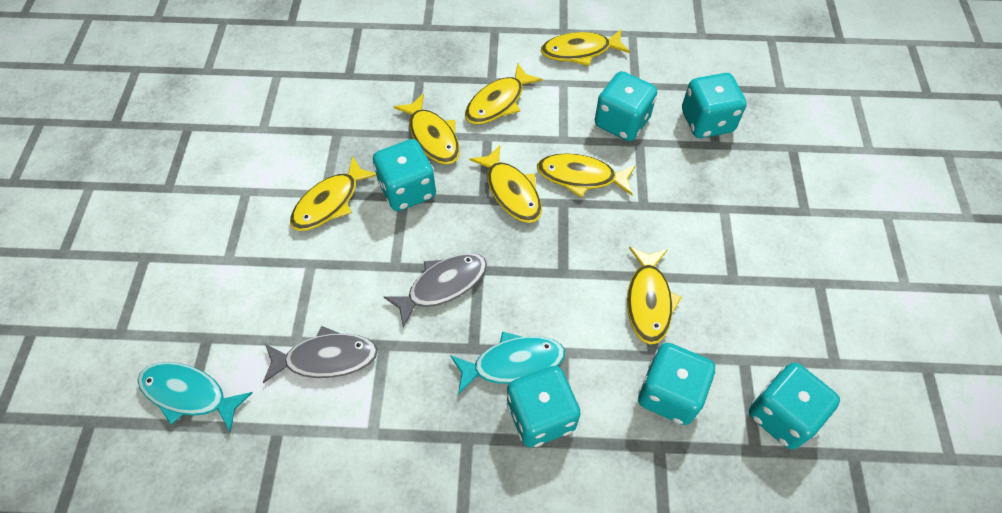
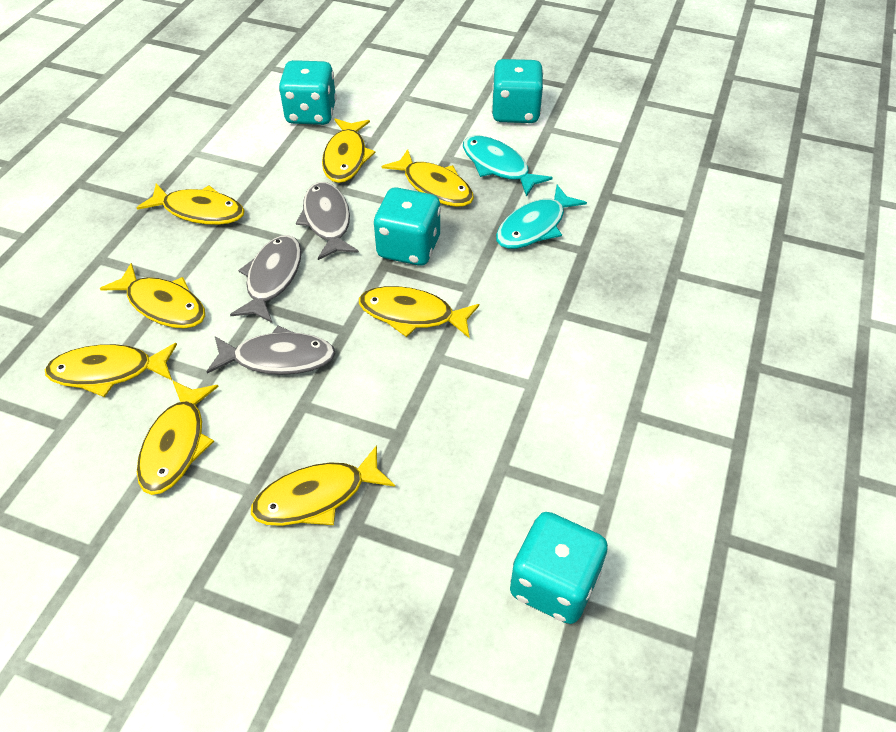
grey fish: [263,326,378,383] [384,253,487,328] = 2 -> [207,326,336,375] [230,235,301,323] [296,182,359,260] = 3
turquoise dice: [373,139,436,211] [507,366,581,447] [595,71,657,141] [638,343,715,425] [682,73,746,138] [749,363,840,449] = 6 -> [279,60,337,125] [373,188,441,266] [491,59,543,123] [510,512,608,624] = 4
yellow fish: [290,156,376,231] [394,93,460,165] [465,64,542,125] [470,145,542,223] [537,153,636,197] [541,29,630,66] [627,247,682,345] = 7 -> [45,343,177,397] [100,263,205,328] [137,184,245,225] [137,380,219,495] [251,445,395,526] [322,118,375,183] [359,286,479,338] [382,149,474,207] = 8

